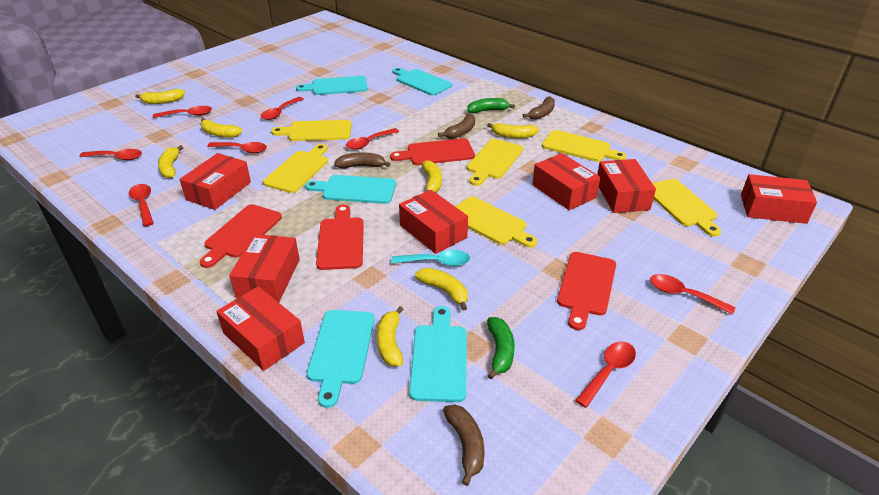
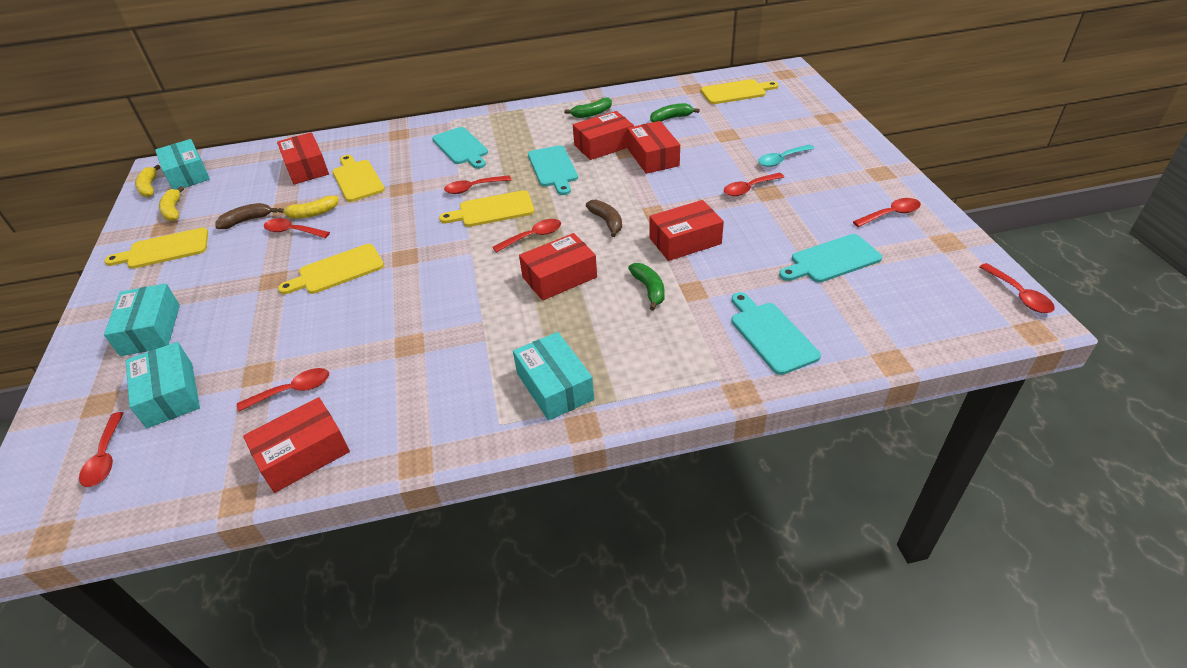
brown banana: [334,152,390,169] [438,114,475,139] [443,404,485,486] [523,96,555,120] = 4 -> [215,203,278,229] [586,200,622,237] = 2
green banana: [467,98,515,113] [487,317,515,379] = 2 -> [564,97,612,118] [628,263,665,311] [650,103,700,122] = 3
red box: [180,153,251,210] [216,286,305,371] [229,234,300,302] [399,190,468,254] [532,153,600,210] [597,159,656,213] [741,174,817,224] = 7 -> [243,397,350,493] [277,132,329,185] [519,233,597,301] [573,111,634,160] [627,121,680,174] [649,200,724,261] = 6
red cutting board: [200,204,282,268] [316,205,364,270] [390,138,475,165] [557,252,616,330] = 4 -> none = 0
turquoise box: none = 0 -> [104,283,180,356] [126,342,200,428] [155,139,210,189] [513,332,594,421] = 4
turquoise cutting board: [296,76,368,95] [305,175,396,204] [307,310,375,408] [393,68,452,96] [409,306,467,402] = 5 -> [432,127,488,169] [528,145,578,195] [731,292,821,375] [779,234,882,283] = 4
yellow banana: [135,89,185,104] [158,145,183,179] [201,118,242,138] [377,306,404,366] [415,268,468,311] [422,160,442,192] [487,123,539,138] = 7 -> [135,165,161,197] [159,186,184,221] [278,196,339,219] = 3
yellow cutting board: [263,144,328,193] [271,120,352,141] [455,197,537,248] [467,139,523,186] [542,130,627,162] [652,179,721,237] = 6 -> [104,228,208,269] [278,244,384,294] [332,155,385,202] [439,190,534,227] [701,79,779,104] = 5

